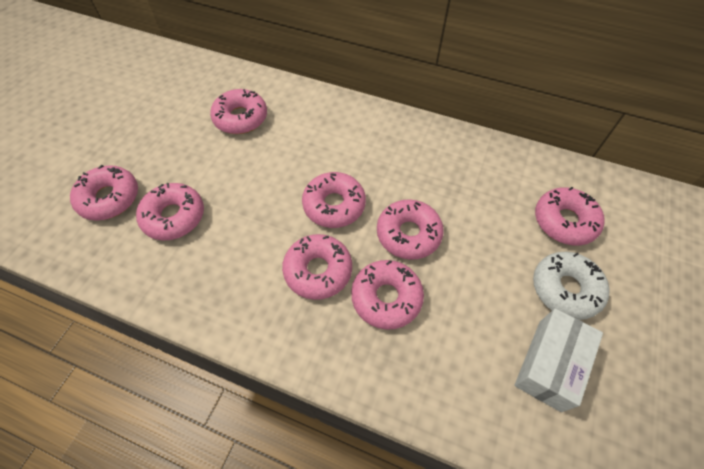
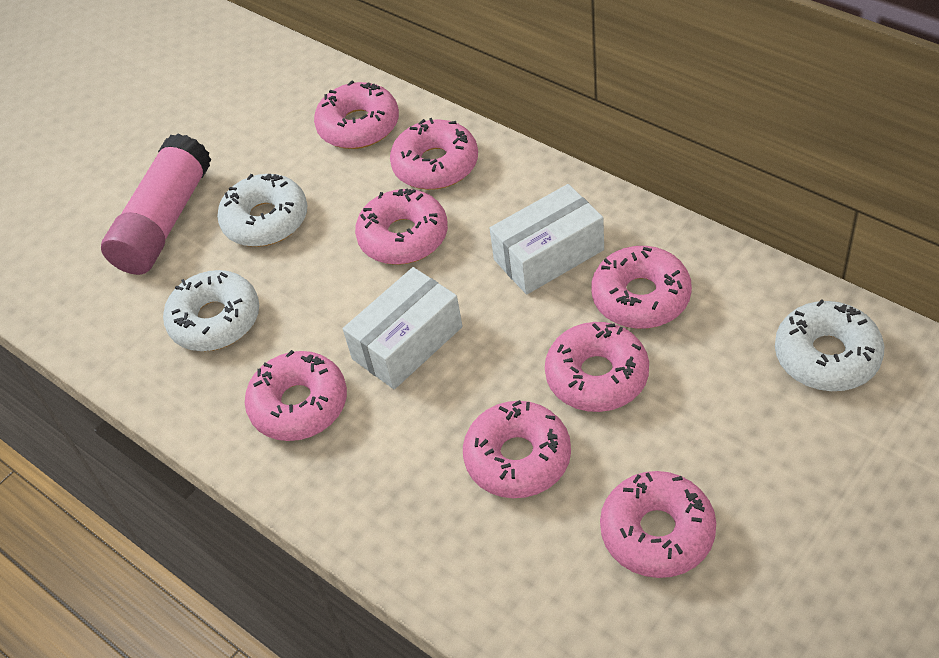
pink glue stick: none = 0 -> [101,134,211,275] = 1
white box: [514,309,603,412] = 1 -> [343,267,463,389] [489,184,604,295] = 2
white donut: [533,252,610,320] = 1 -> [163,270,259,351] [217,174,307,247] [775,299,884,391] = 3

